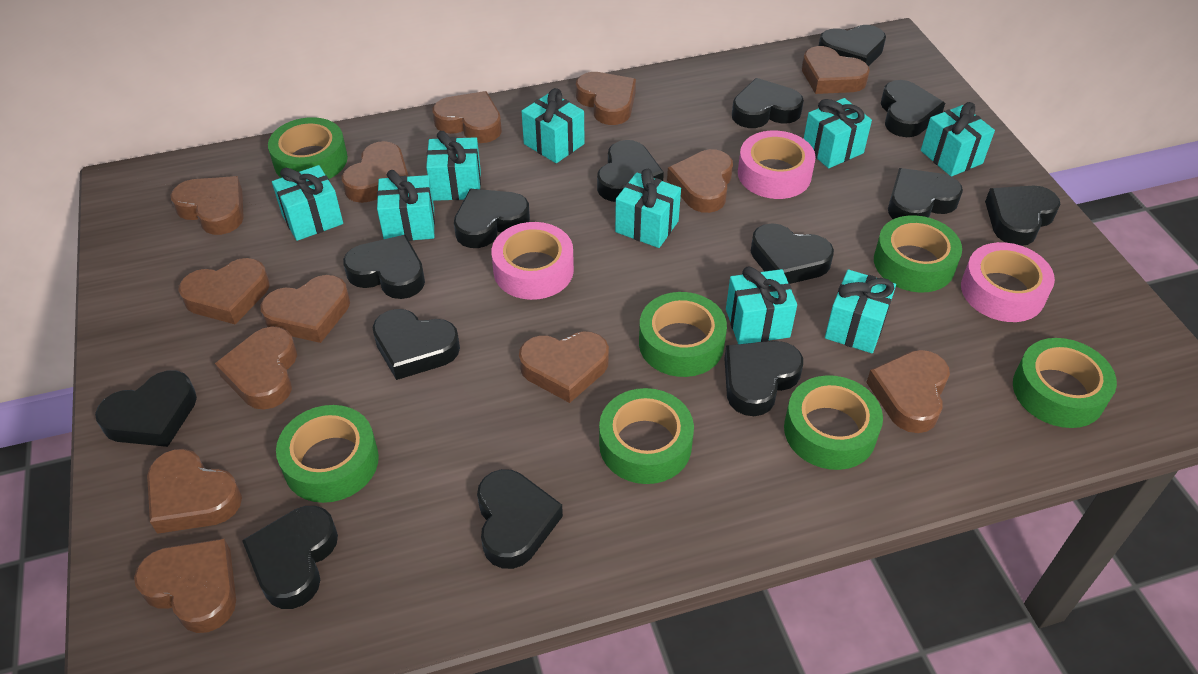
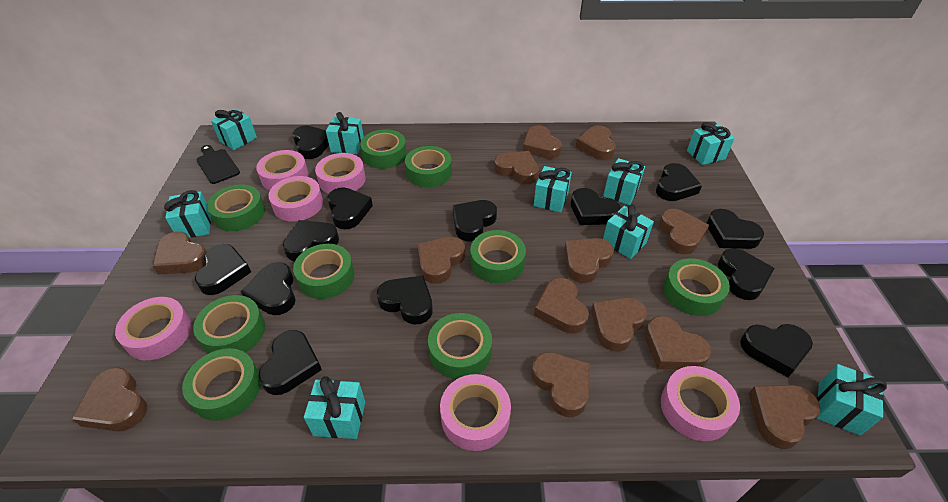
black cutting board: none = 0 -> [196,145,240,184] = 1
black heart: [95,370,197,447] [242,506,338,609] [343,235,425,299] [373,309,460,380] [454,189,530,248] [477,469,563,569] [597,140,664,202] [724,341,803,416] [732,78,804,128] [751,223,834,284] [819,25,886,66] [881,80,945,137] [888,168,963,219] [985,186,1060,246] = 14 -> [195,244,251,295] [241,262,296,315] [258,330,322,395] [283,220,339,262] [293,126,329,159] [327,187,373,229] [377,276,433,324] [453,200,497,241] [571,188,621,225] [656,163,702,201] [707,209,764,249] [718,248,774,300] [740,324,813,377] = 13
green tape: [268,117,348,179] [276,405,379,503] [599,388,694,484] [639,292,727,377] [784,375,883,470] [874,215,962,292] [1013,338,1117,428] = 7 -> [182,348,261,421] [193,295,265,354] [207,185,265,231] [293,244,354,299] [360,129,407,169] [405,146,452,187] [428,313,492,379] [470,230,526,283] [663,258,730,316] = 9
pink tape: [491,222,574,300] [738,131,816,199] [961,242,1055,322] = 3 -> [115,297,192,360] [256,150,309,191] [268,176,323,222] [315,153,366,194] [440,374,511,451] [661,366,740,441] = 6

